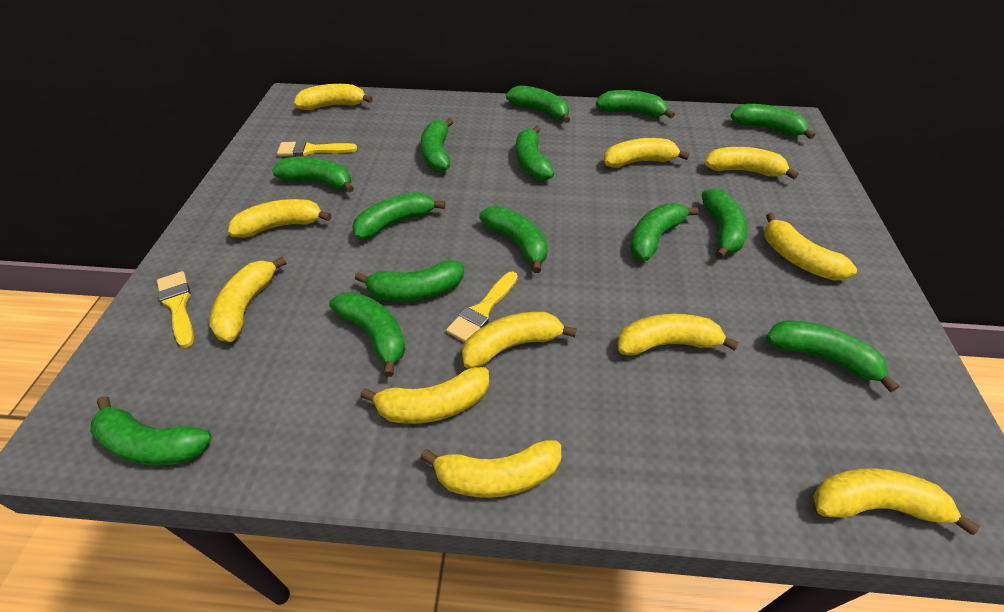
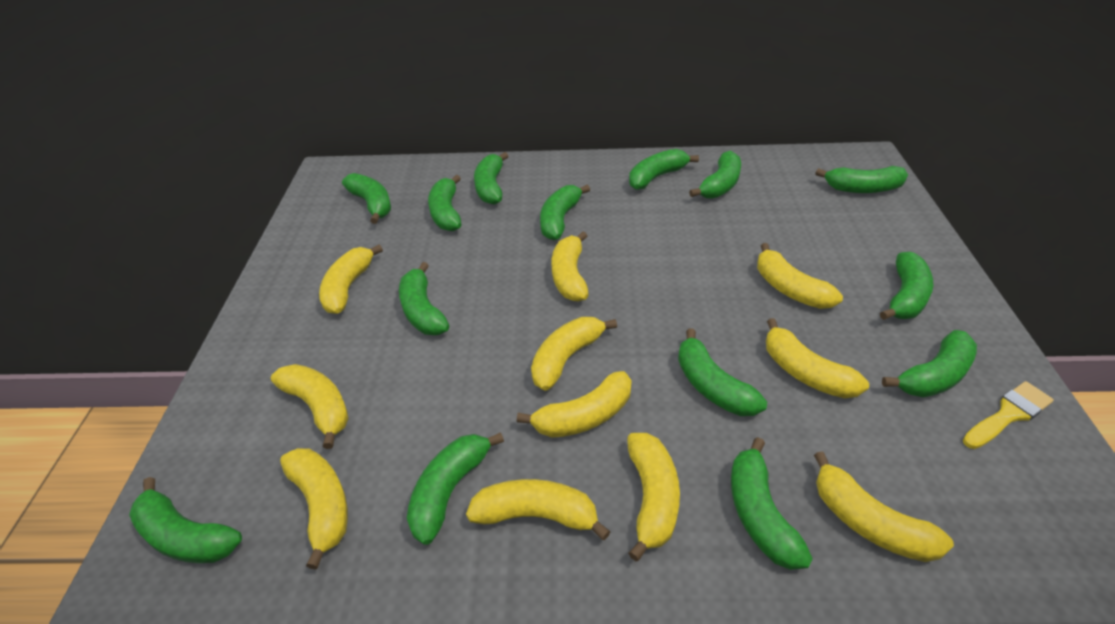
yellow brush: [157,271,194,348] [277,140,357,156] [446,272,518,342] = 3 -> [963,381,1054,449] = 1

